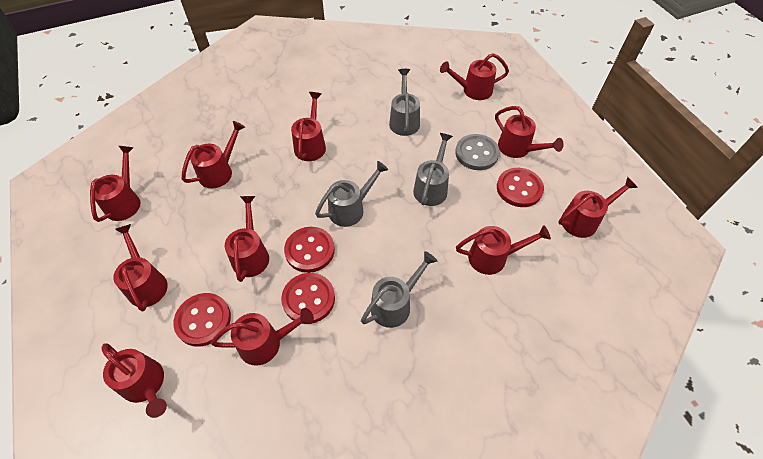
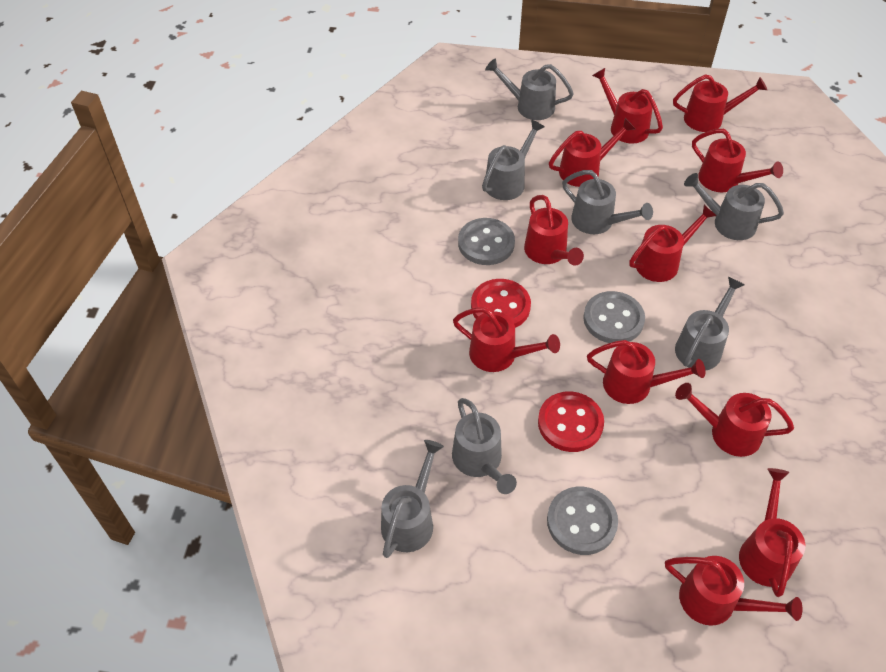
grey button: [455,134,500,170] = 1 -> [458,218,515,265] [547,487,618,555] [583,291,645,343] = 3
grey watering can: [315,161,388,227] [361,251,437,328] [389,69,420,136] [413,133,453,206] = 4 -> [381,440,444,558] [452,398,517,494] [482,119,545,200] [485,58,574,120] [562,170,653,234] [675,277,745,370] [684,173,784,240] = 7
red button: [173,293,231,347] [281,273,335,324] [284,227,335,273] [497,168,544,207] = 4 -> [471,279,531,328] [538,391,604,452] = 2

